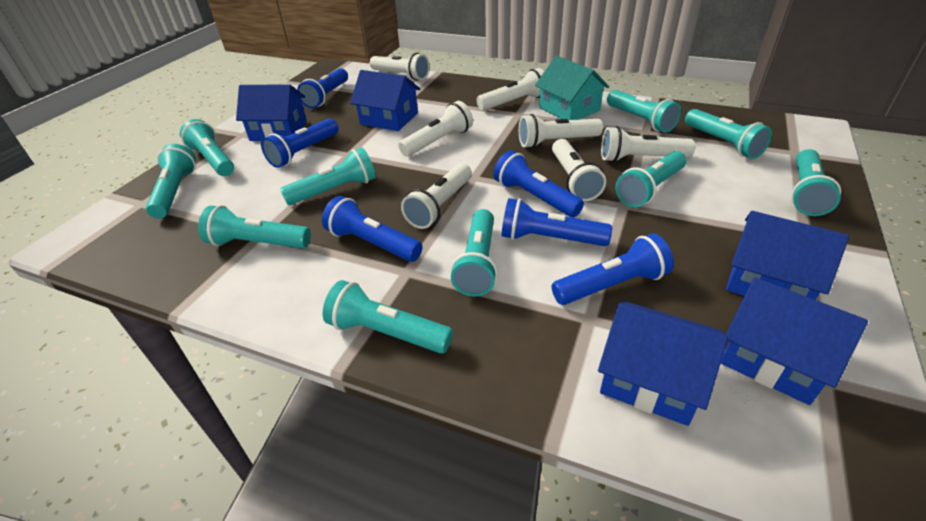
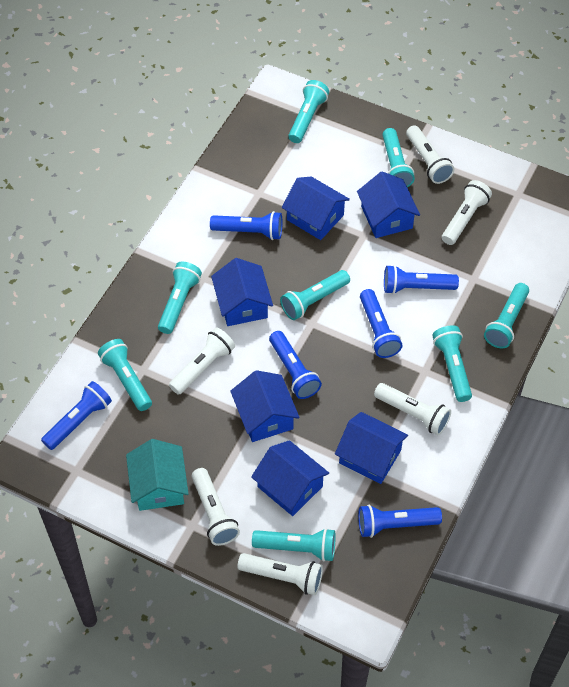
blue house: [236,84,307,141] [350,70,420,131] [598,301,728,426] [721,277,868,405] [726,211,849,300] = 5 -> [211,258,273,326] [230,370,300,442] [251,440,329,516] [282,177,350,240] [335,412,408,484] [357,171,420,238] = 6
turquoise flashlight: [146,144,196,218] [180,119,234,176] [198,205,311,248] [280,147,376,205] [323,280,453,354] [451,209,498,296] [607,90,681,133] [615,151,686,207] [685,109,772,159] [791,149,841,216] = 10 -> [98,339,152,411] [158,262,202,334] [252,528,336,562] [280,270,350,320] [288,80,329,143] [382,128,415,187] [432,325,472,402] [484,283,529,348] = 8
white flashlight: [370,53,430,81] [398,101,473,157] [401,163,472,229] [477,68,544,111] [519,114,603,148] [552,139,606,201] [601,126,695,162] = 7 -> [169,328,235,395] [192,468,240,546] [237,553,323,595] [374,383,451,435] [406,125,454,184] [442,180,492,245] = 6

